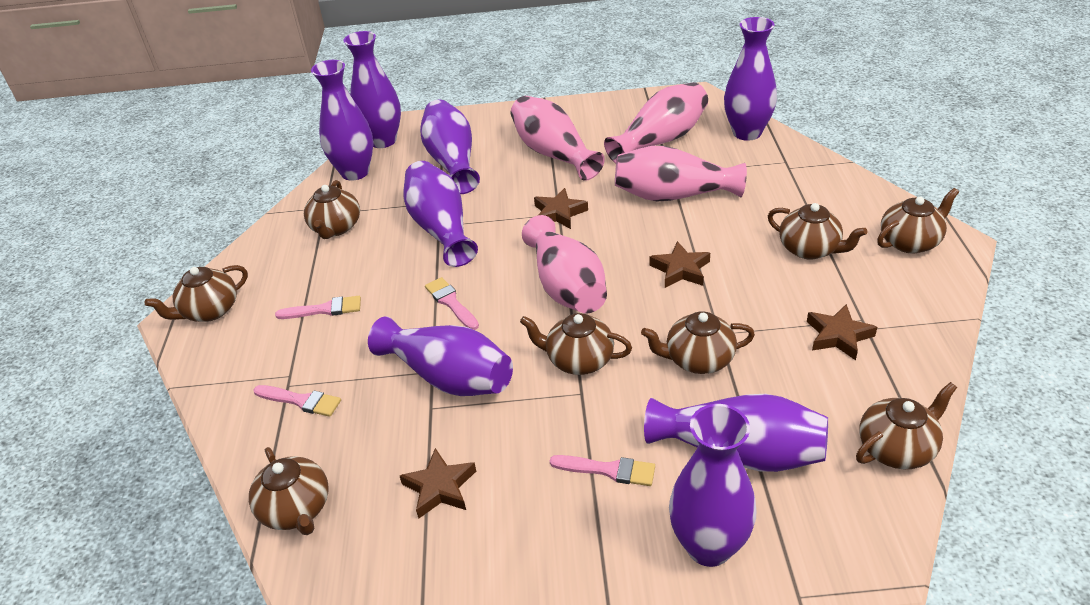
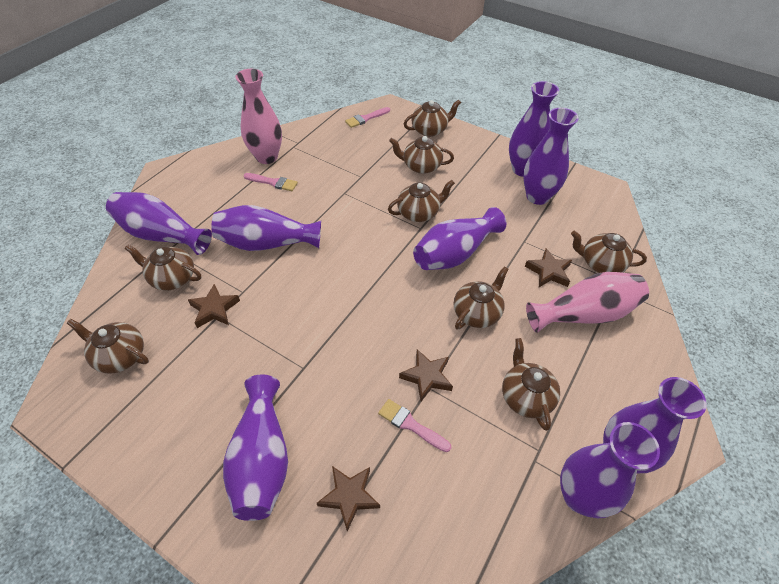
pink brush: [253,385,341,417] [275,296,361,319] [425,277,479,330] [550,455,655,486] = 4 -> [244,173,298,191] [345,107,390,128] [378,399,451,452] = 3
pink vase: [511,96,605,181] [522,215,607,314] [604,82,708,164] [615,145,747,201] = 4 -> [235,69,282,164] [526,272,649,333] = 2

